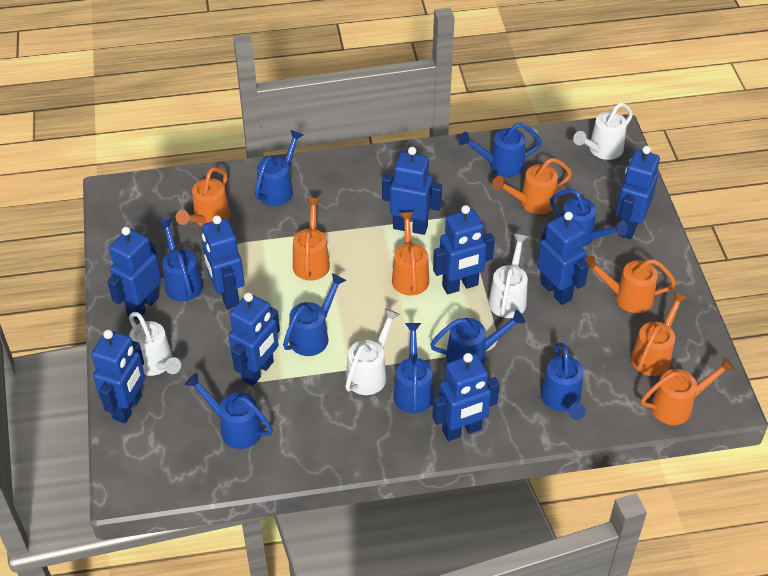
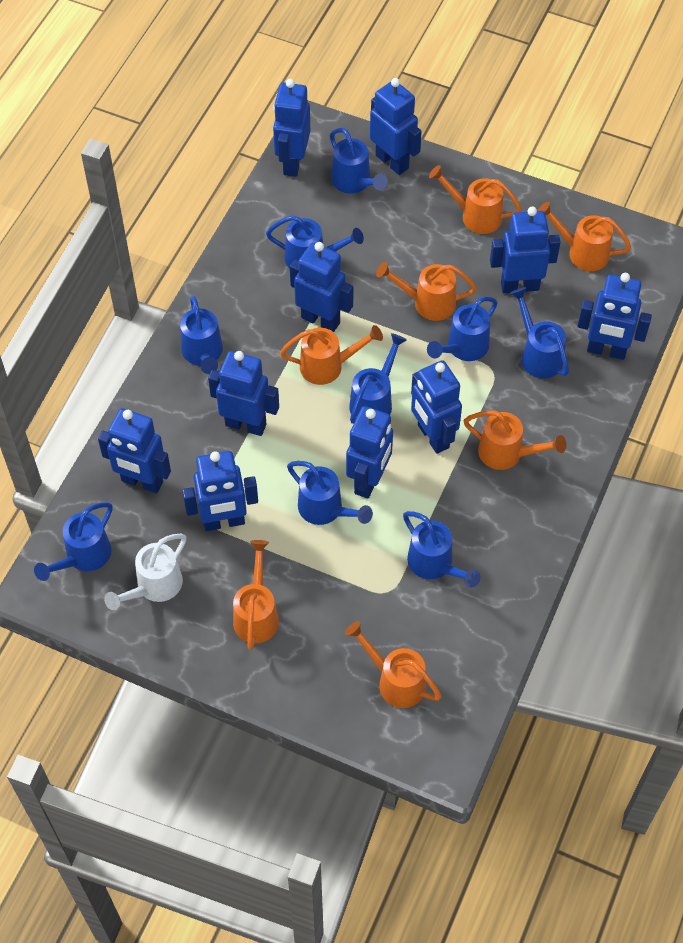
blue robot: [91,330,145,423] [107,227,161,320] [202,215,244,309] [228,292,280,386] [382,147,442,235] [432,353,500,441] [433,205,495,294] [537,212,589,305] [616,146,660,239] = 9 -> [98,408,171,494] [182,451,258,531] [208,351,279,436] [273,79,310,177] [290,242,353,332] [346,406,393,499] [370,78,422,175] [411,360,462,454] [490,207,560,293] [578,273,652,360] = 10
white watering can: [129,312,181,376] [345,308,400,395] [488,234,528,318] [573,103,633,160] = 4 -> [104,534,187,610] = 1

